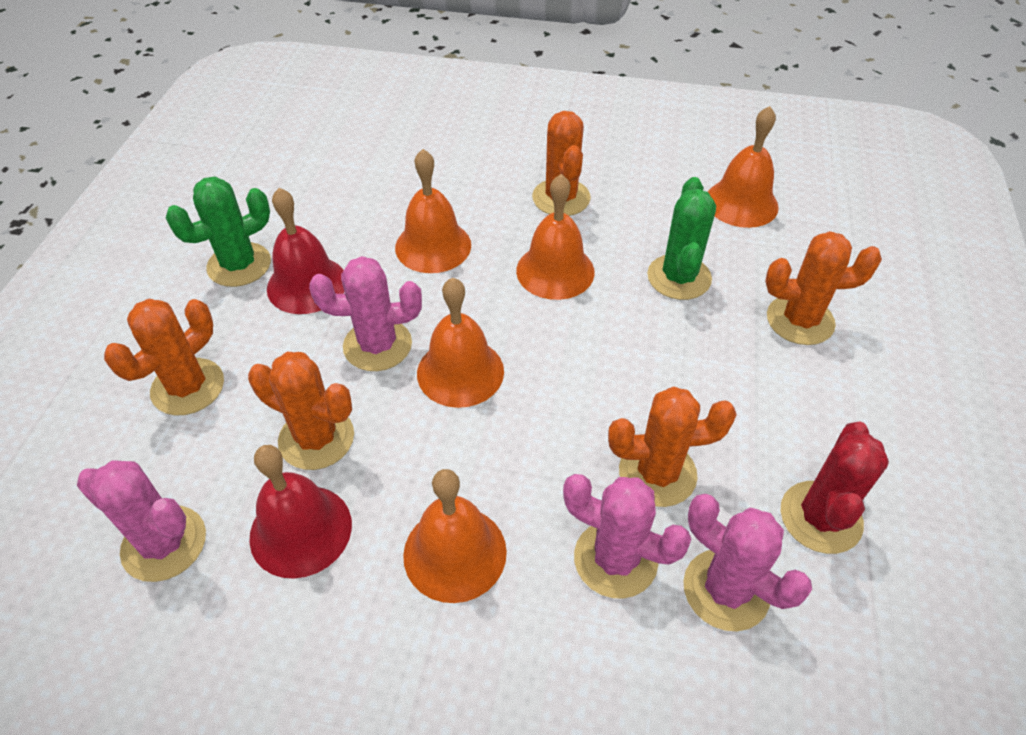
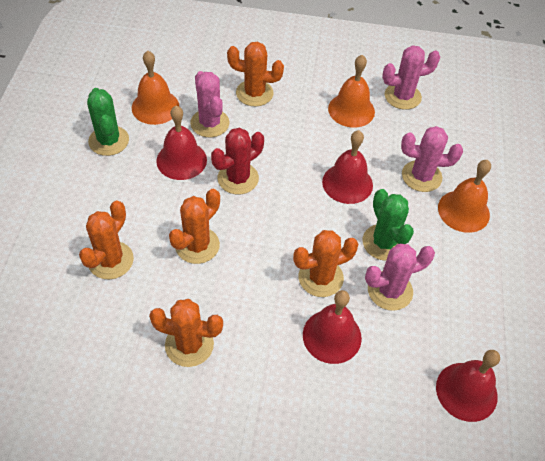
orange bell: [395,149,471,273] [403,469,507,603] [417,277,504,408] [516,174,595,300] [708,106,779,228] = 5 -> [132,51,180,125] [328,55,375,128] [438,160,491,233] = 3
red bell: [249,445,352,579] [267,188,344,314] = 2 -> [156,106,207,180] [303,290,362,364] [322,130,373,204] [436,350,500,422] = 4

